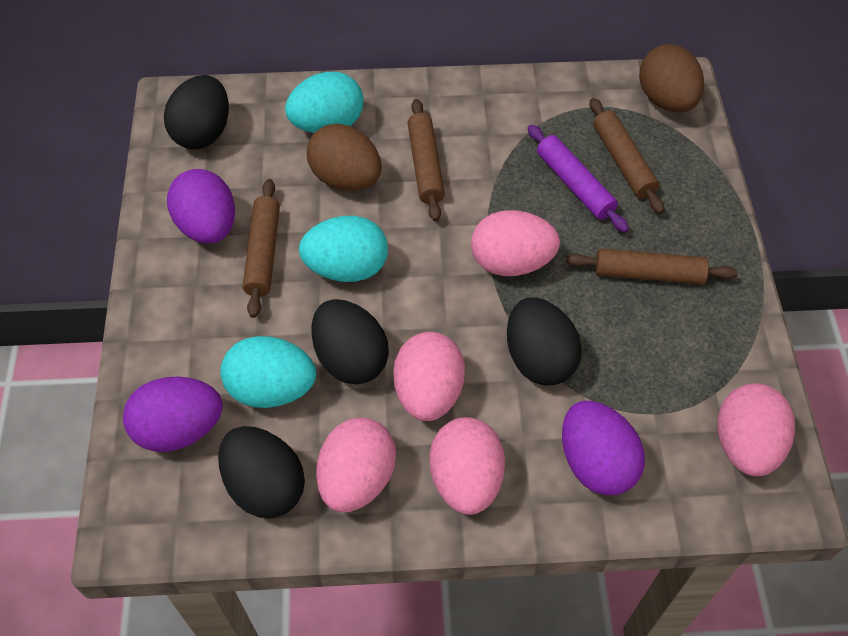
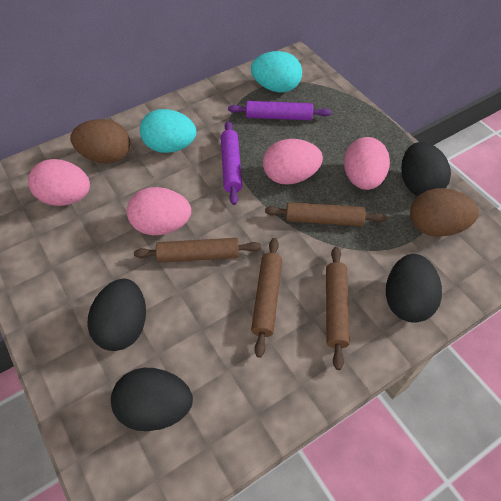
pink egg: [316,417,396,512] [393,332,465,421] [430,417,505,515] [471,210,560,276] [718,383,795,476] = 5 -> [28,159,90,206] [127,187,191,235] [263,139,323,185] [344,137,390,190] = 4
purple egg: [123,376,223,452] [167,169,235,244] [562,401,645,495] = 3 -> none = 0
purple rolling pin: [528,125,629,233] = 1 -> [221,121,242,205] [228,101,331,120] = 2
turquoise egg: [220,336,316,408] [285,72,364,133] [299,216,388,282] = 3 -> [140,109,196,153] [251,51,302,93] = 2

